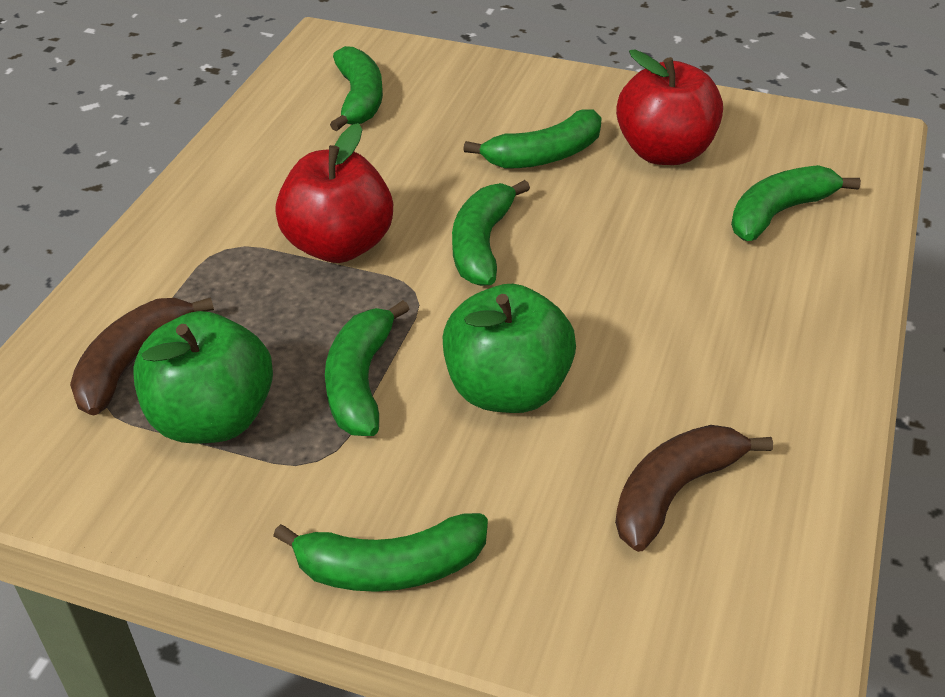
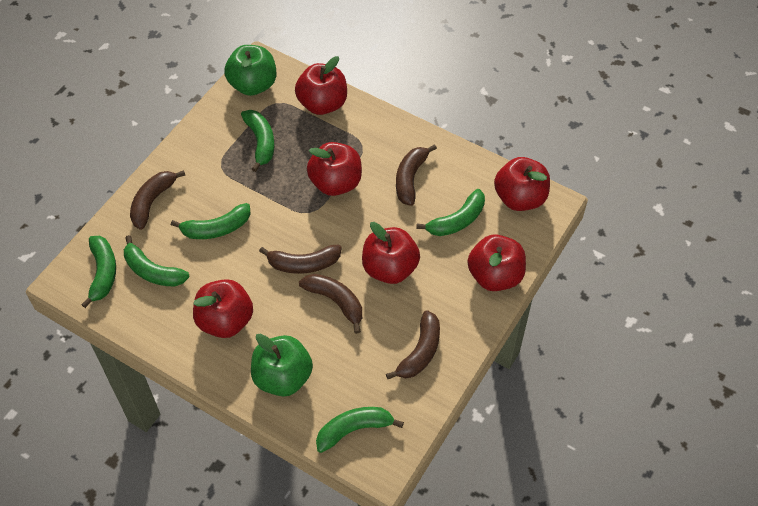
brown banana: [70,297,214,416] [615,425,773,552] = 2 -> [130,170,185,230] [259,245,342,274] [299,274,362,334] [386,310,440,379] [396,144,437,206] = 5
red apple: [275,123,393,263] [616,50,723,165] = 2 -> [193,279,253,338] [295,56,347,115] [307,142,362,196] [362,222,420,284] [468,234,526,291] [494,157,550,211] = 6

